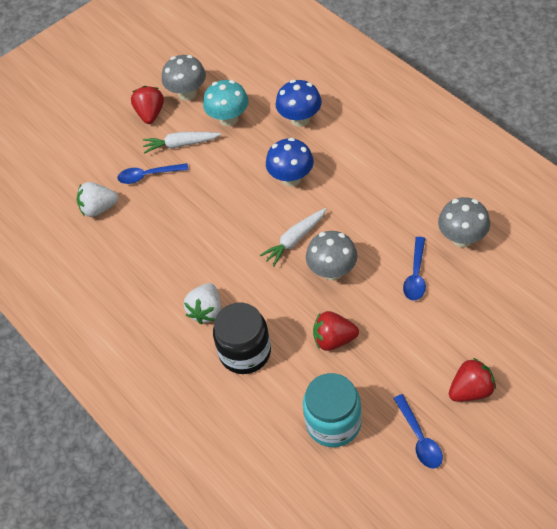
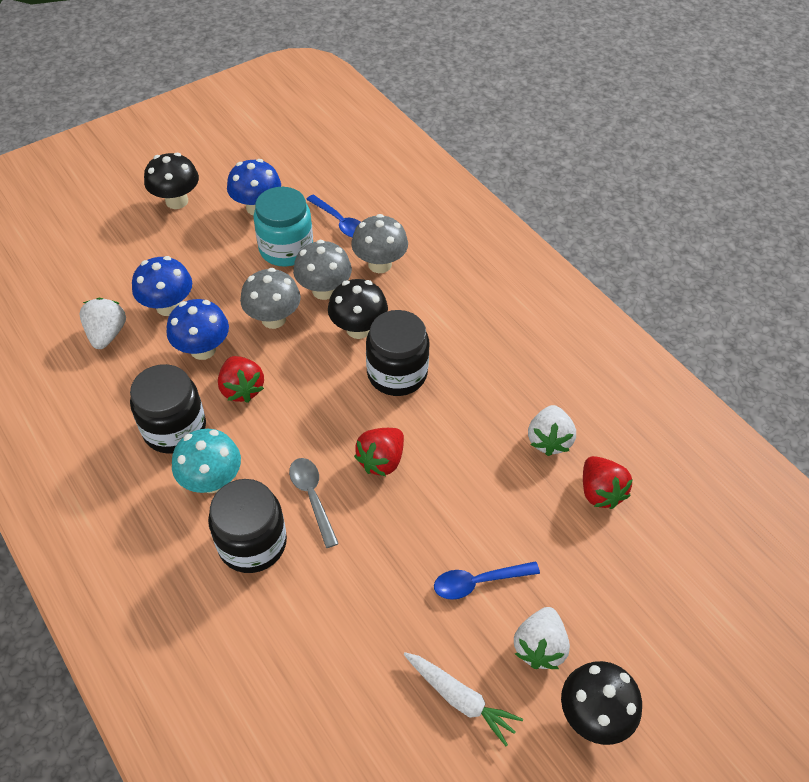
black jar: [213,303,271,374] = 1 -> [130,364,206,454] [208,479,287,573] [366,310,429,396] = 3
black mushroom: none = 0 -> [144,153,199,209] [328,279,388,339] [561,661,642,745] = 3
blue mushroom: [266,138,314,186] [276,80,322,127] = 2 -> [132,256,192,316] [166,299,229,360] [227,159,281,215] = 3
blue spoon: [117,163,189,184] [393,394,443,469] [403,237,426,300] = 3 -> [306,195,361,238] [434,561,540,600] = 2
grey spoon: none = 0 -> [289,458,339,548] = 1
white carrot: [143,132,221,154] [260,208,326,267] = 2 -> [403,652,523,746] = 1
white strawberry: [77,182,119,217] [184,283,221,324] = 2 -> [80,298,126,349] [514,607,570,669] [528,405,576,456] = 3

